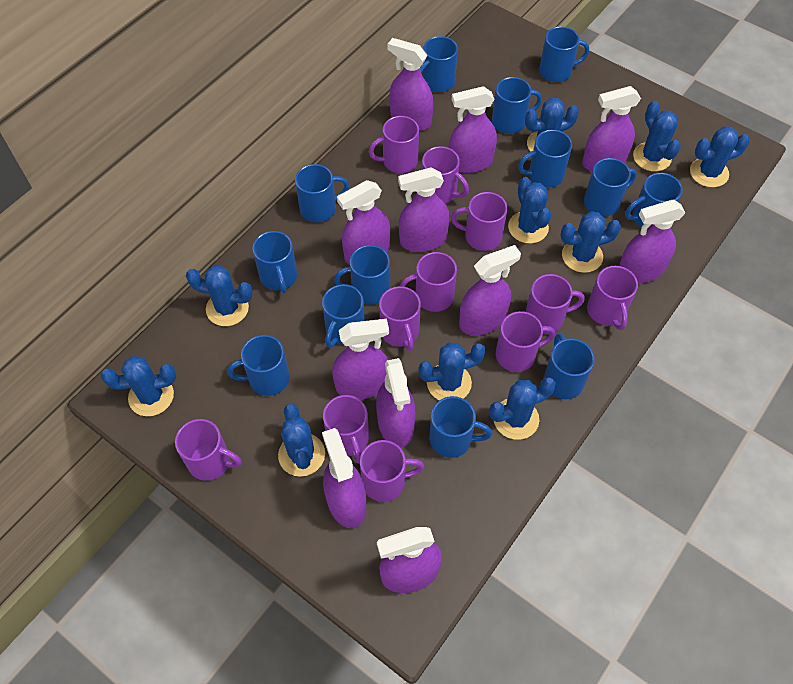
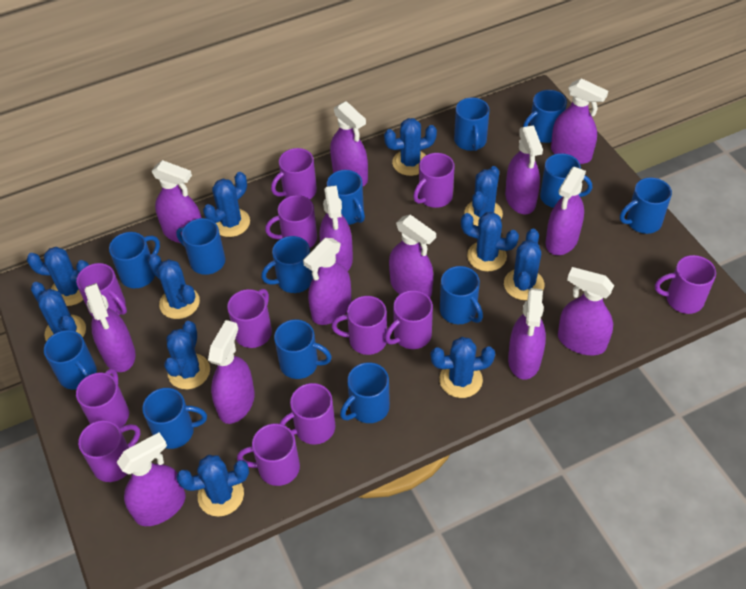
blue cactus: [101,356,176,416] [186,265,253,326] [278,404,325,477] [418,342,486,400] [489,377,556,440] [508,177,551,244] [525,98,579,152] [560,211,621,273] [633,101,681,172] [690,126,750,188] = 10 -> [27,247,89,306] [31,282,86,341] [148,254,200,319] [164,321,210,389] [176,455,249,517] [203,172,250,237] [384,118,437,176] [431,337,495,398] [461,212,519,271] [464,166,503,226] [504,229,544,300] = 11
purple mug: [175,419,242,481] [323,395,369,464] [360,440,424,502] [369,116,419,173] [379,286,421,351] [400,252,457,312] [422,146,469,204] [451,192,507,251] [496,311,555,372] [525,274,585,334] [587,266,638,330] = 11 -> [76,263,127,317] [76,369,129,428] [78,420,140,482] [227,289,272,348] [237,424,300,486] [265,195,317,248] [271,148,317,199] [279,383,335,445] [331,296,387,355] [385,290,433,349] [413,153,455,208] [655,255,716,314] = 12
purple spray bottle: [322,428,366,528] [332,319,389,399] [337,180,390,265] [376,358,416,448] [377,527,442,593] [388,38,433,131] [398,167,450,252] [449,86,497,173] [459,245,521,336] [582,86,641,171] [619,200,686,283] = 11 -> [85,283,136,372] [117,432,186,526] [151,160,202,243] [208,320,255,424] [303,238,351,325] [320,185,353,271] [330,101,368,186] [389,215,436,298] [505,125,543,214] [508,288,546,379] [546,167,586,255] [551,78,608,164] [558,267,614,355] = 13

